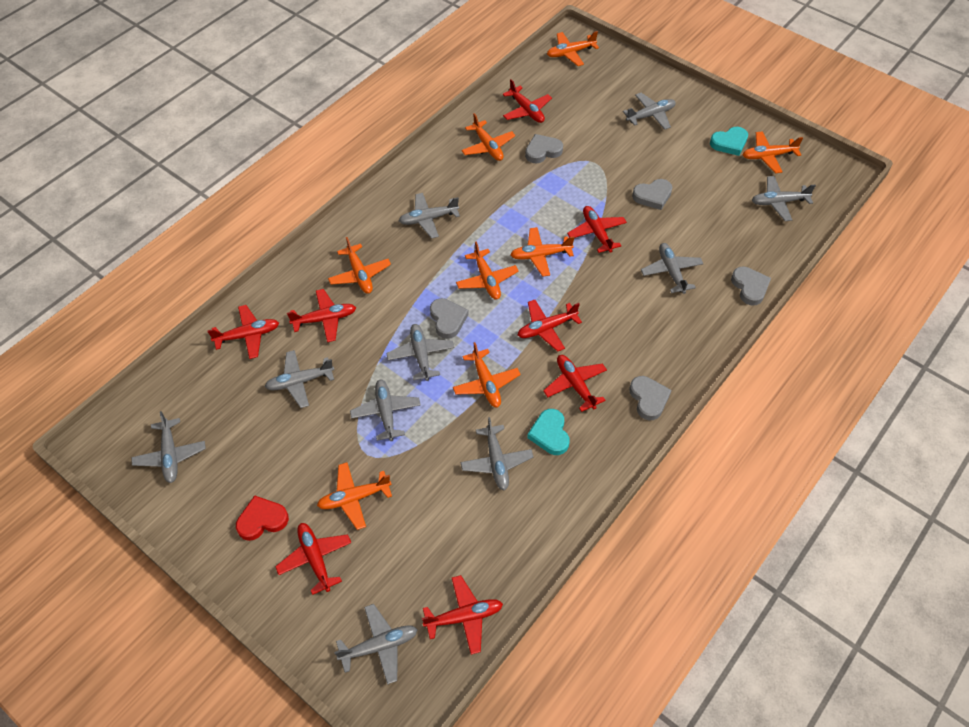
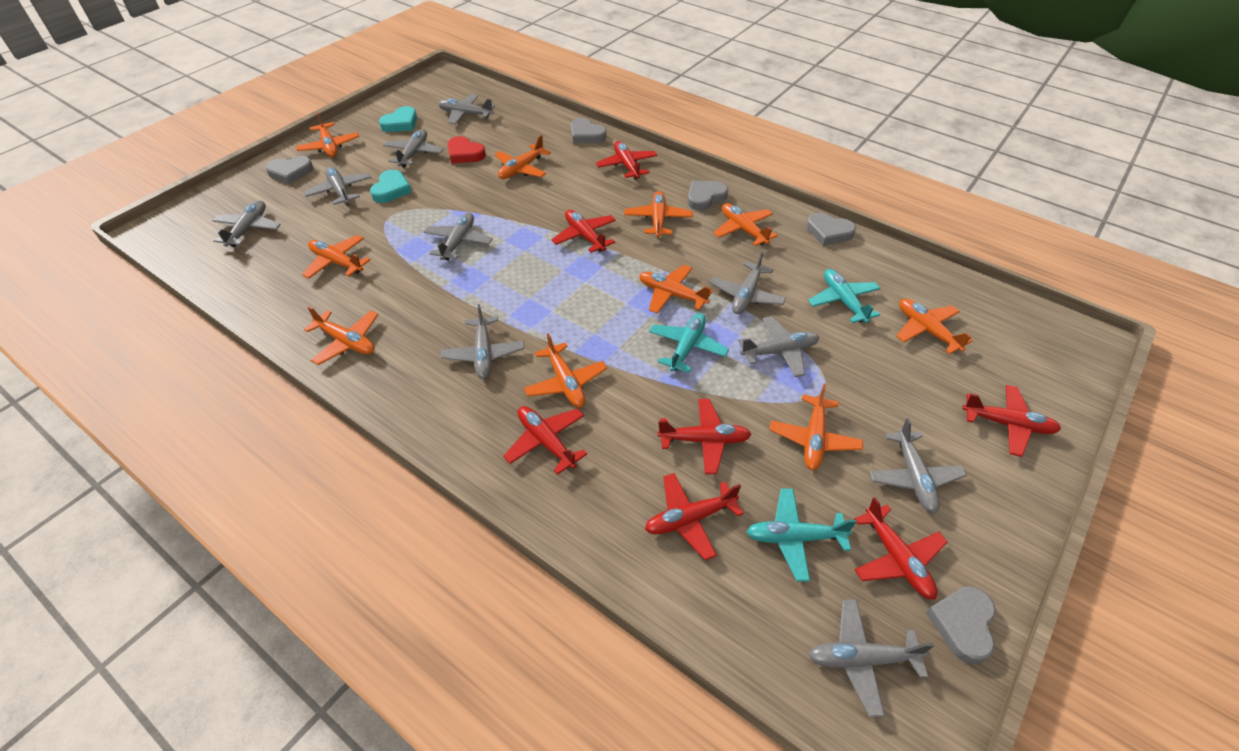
orange plane: [317,462,392,530] [328,237,391,293] [453,342,521,407] [456,242,519,300] [461,113,515,161] [510,227,575,277] [547,31,599,66] [743,131,803,173] = 8 -> [296,112,359,157] [302,235,370,279] [303,306,378,365] [495,135,551,179] [524,333,607,407] [624,191,693,237] [639,265,713,314] [713,203,778,246] [769,384,863,470] [896,298,973,354] = 10
red plane: [207,305,279,359] [275,523,351,595] [287,289,356,342] [422,575,503,655] [503,79,552,123] [518,300,582,352] [543,355,607,412] [567,206,627,253] = 8 -> [503,406,587,475] [551,210,616,253] [596,141,657,180] [645,473,744,560] [657,399,751,474] [854,497,947,600] [962,385,1061,457] = 7
turquoise plane: none = 0 -> [649,313,729,373] [746,488,857,582] [808,269,881,323] = 3

